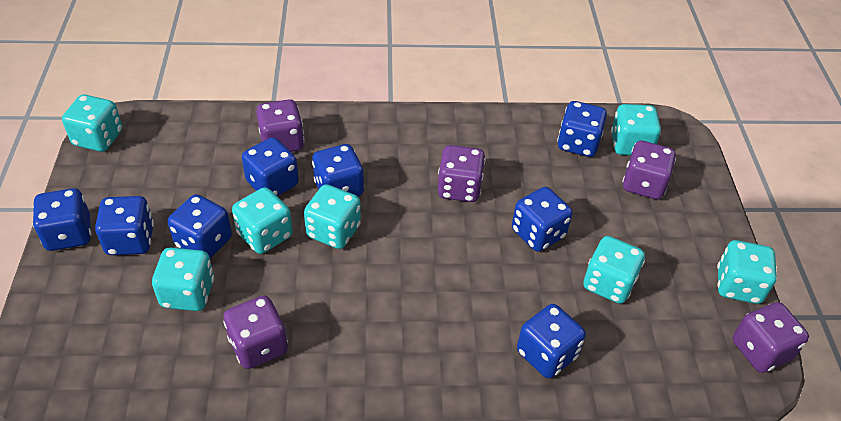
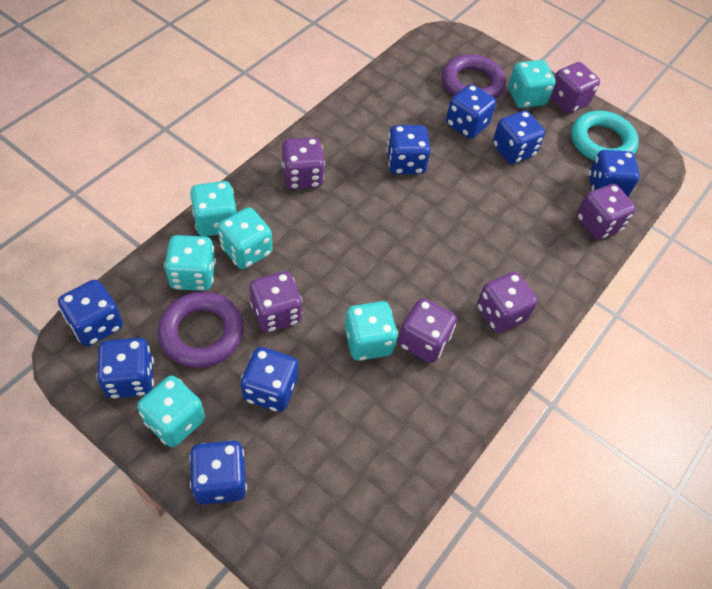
purple dice: [223,296,288,369] [256,99,304,152] [438,145,486,202] [622,141,676,200] [733,302,809,373] = 5 -> [250,271,302,333] [282,138,325,189] [398,298,457,363] [477,272,538,333] [550,62,600,113] [577,184,636,240] = 6
purple ring: none = 0 -> [158,292,244,368] [442,54,506,99] = 2
turquoise dice: [62,95,122,152] [152,247,214,311] [232,187,293,254] [304,184,361,249] [583,236,645,304] [611,104,661,156] [717,240,777,304] = 7 -> [137,376,205,447] [164,235,216,291] [190,181,237,237] [218,207,273,269] [345,301,398,361] [508,60,556,108] = 6
turquoise ring: none = 0 -> [571,111,639,161] = 1

